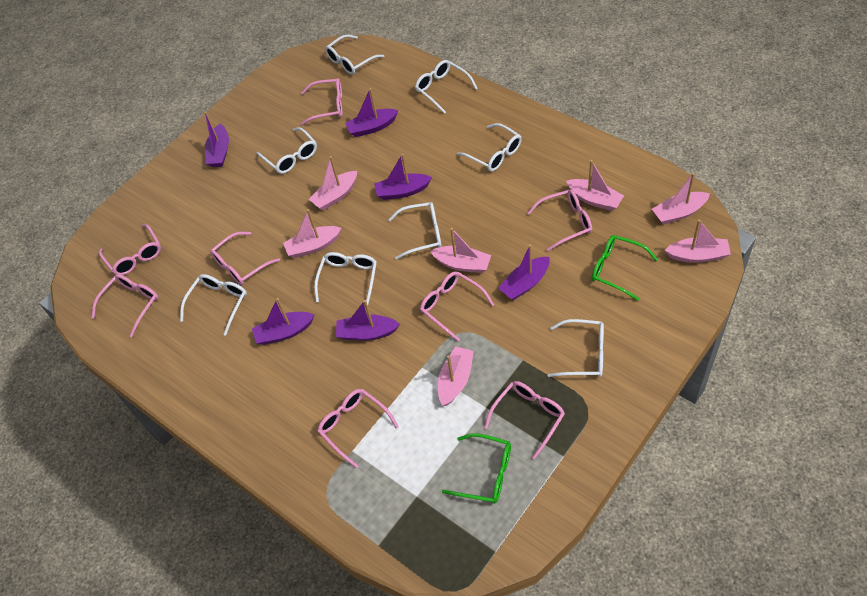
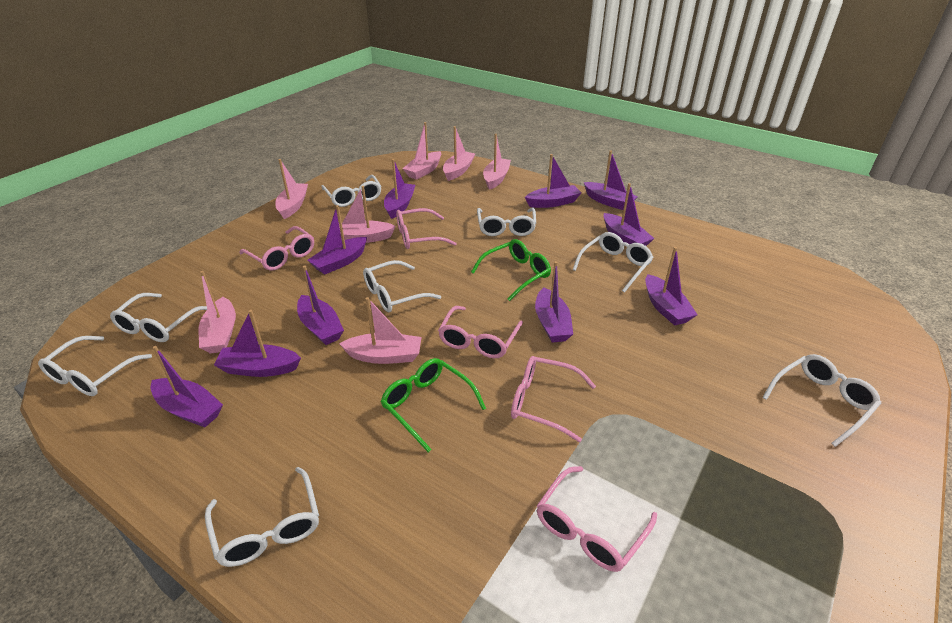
pink glasses: [91,274,159,337] [99,224,161,275] [210,232,280,285] [301,78,342,125] [317,389,399,468] [420,271,494,341] [484,381,565,460] [527,190,592,251] = 8 -> [239,226,314,271] [396,208,457,249] [438,306,523,358] [511,356,596,442] [537,466,657,572] = 5
purple boat: [204,111,229,167] [252,298,314,345] [336,300,400,341] [345,88,398,137] [374,154,432,200] [498,244,550,300] = 6 -> [150,346,223,427] [214,310,301,377] [297,266,344,345] [307,205,367,275] [384,159,415,219] [525,154,581,208] [535,261,573,343] [584,150,637,210] [604,183,655,246] [645,247,698,326] = 10

